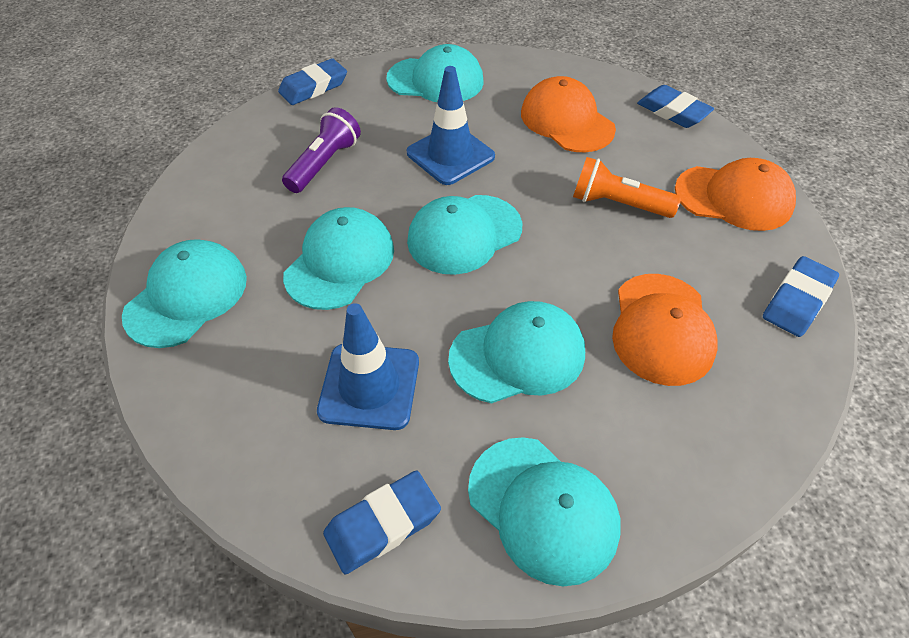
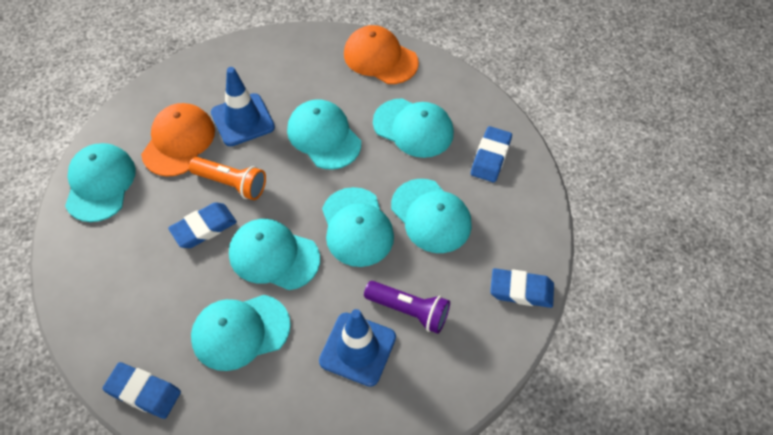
orange cap: [521,76,616,152] [612,274,718,386] [675,158,796,231] = 3 -> [141,103,215,177] [344,25,419,84] = 2
turquoise cap: [122,239,247,348] [283,207,394,310] [386,44,484,102] [407,195,522,275] [448,301,585,403] [468,437,621,586] = 6 -> [65,143,136,222] [191,295,291,371] [229,219,320,290] [287,99,361,170] [322,187,394,267] [373,98,454,158] [391,179,472,253] = 7

